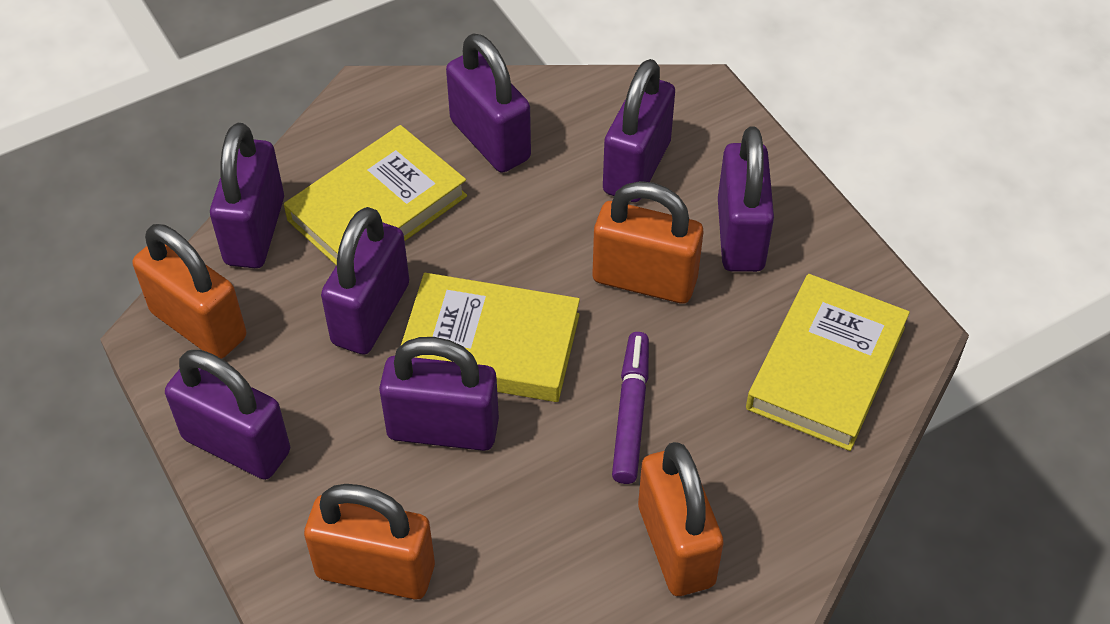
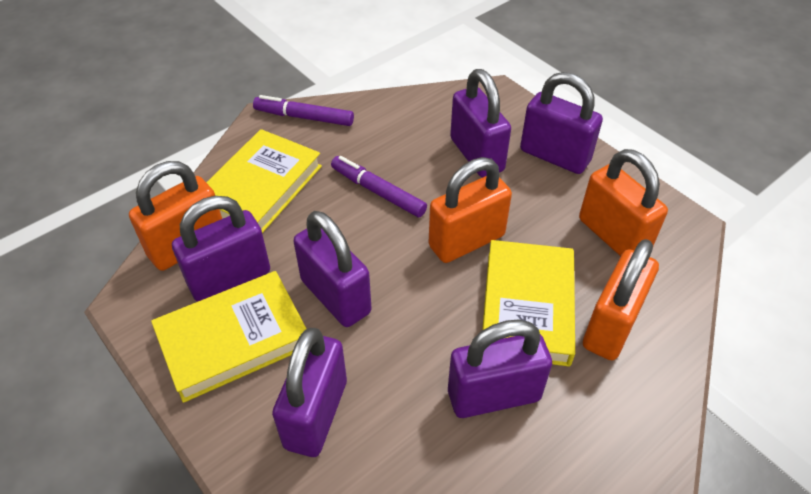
purple marker: [612,332,649,484] = 1 -> [253,95,354,126] [331,156,427,217] = 2
purple padlock: [165,350,290,480] [210,122,284,268] [321,207,409,355] [379,337,499,451] [446,33,531,173] [603,59,675,202] [718,127,774,272] = 7 -> [172,196,270,302] [272,328,347,457] [293,211,372,327] [448,319,552,418] [450,69,511,177] [520,72,603,174] = 6

